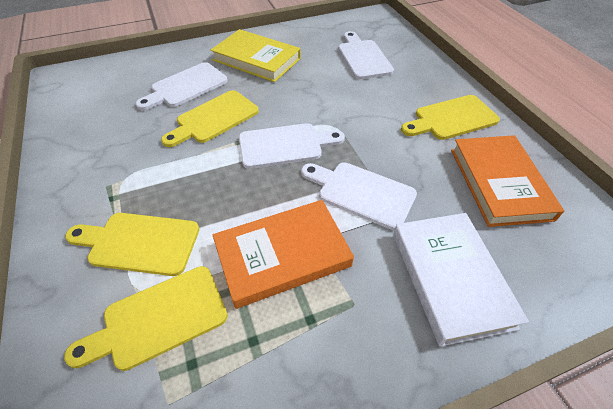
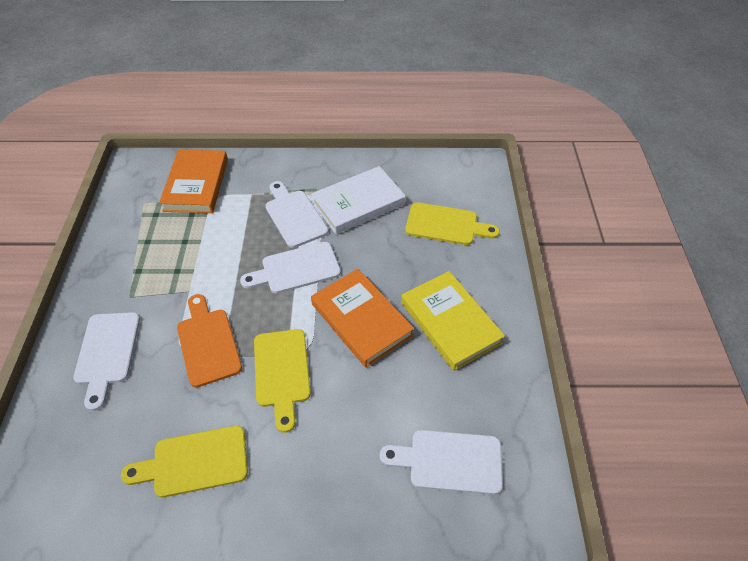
orange cutting board: none = 0 -> [177,294,242,388] = 1
yellow cutting board: [64,266,228,371] [65,213,199,276] [161,90,259,147] [401,95,500,140] = 4 -> [121,426,248,497] [254,329,311,433] [405,202,500,245] = 3

